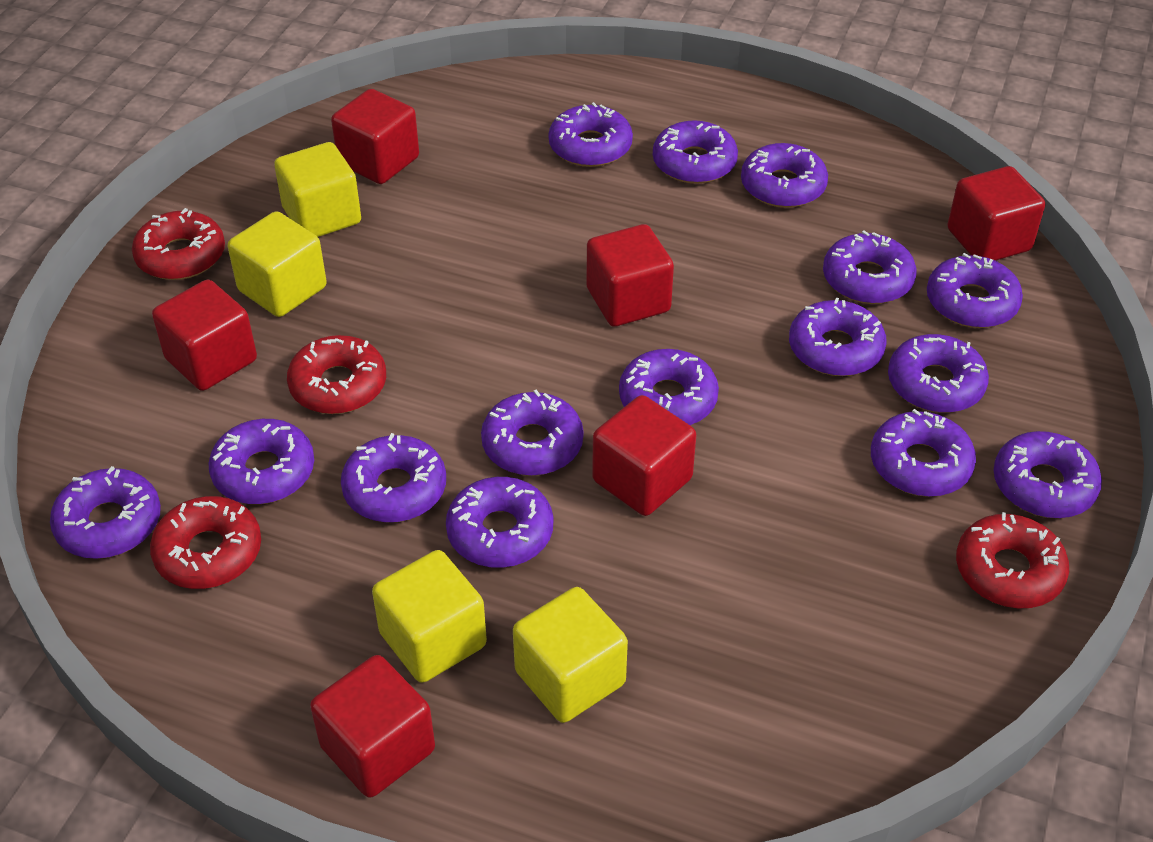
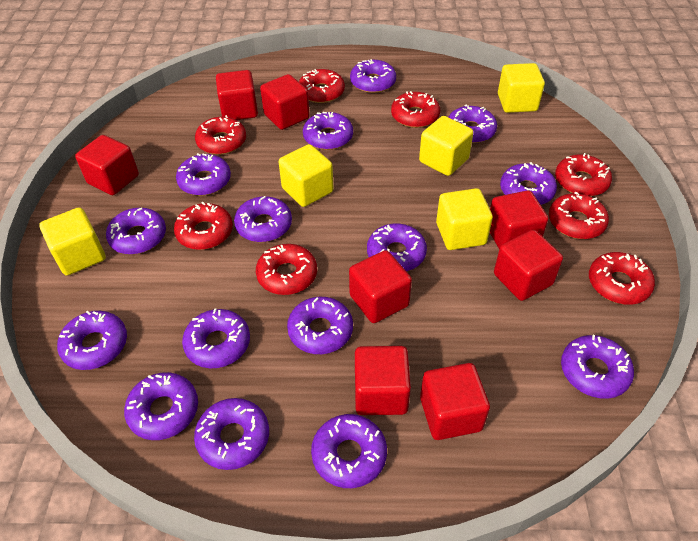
red cube: [152,280,257,391] [310,655,435,798] [331,89,419,184] [586,224,674,327] [592,395,696,516] [947,166,1045,261] = 6 -> [75,135,139,195] [216,70,258,120] [260,74,310,130] [349,250,412,323] [355,346,411,415] [420,363,490,440] [490,190,548,248] [494,230,563,301] = 8
red donut: [132,208,225,280] [150,496,261,589] [287,335,386,414] [956,512,1069,608] = 4 -> [174,202,233,250] [195,115,246,155] [256,244,317,295] [299,69,345,103] [391,91,440,128] [549,192,609,239] [555,153,612,196] [589,252,655,305] = 8
yellow cube: [228,211,327,317] [274,142,361,237] [372,550,487,683] [513,587,628,723] = 4 -> [39,207,106,276] [279,144,334,207] [419,116,473,176] [436,188,493,250] [498,63,545,113] = 5

